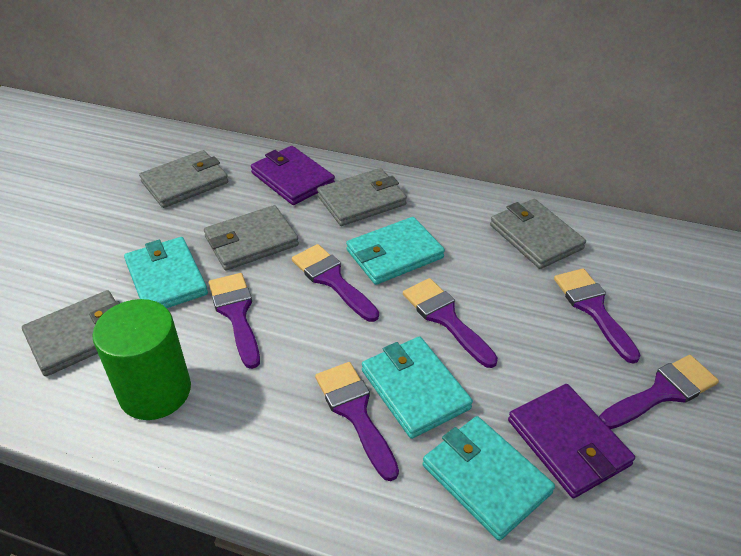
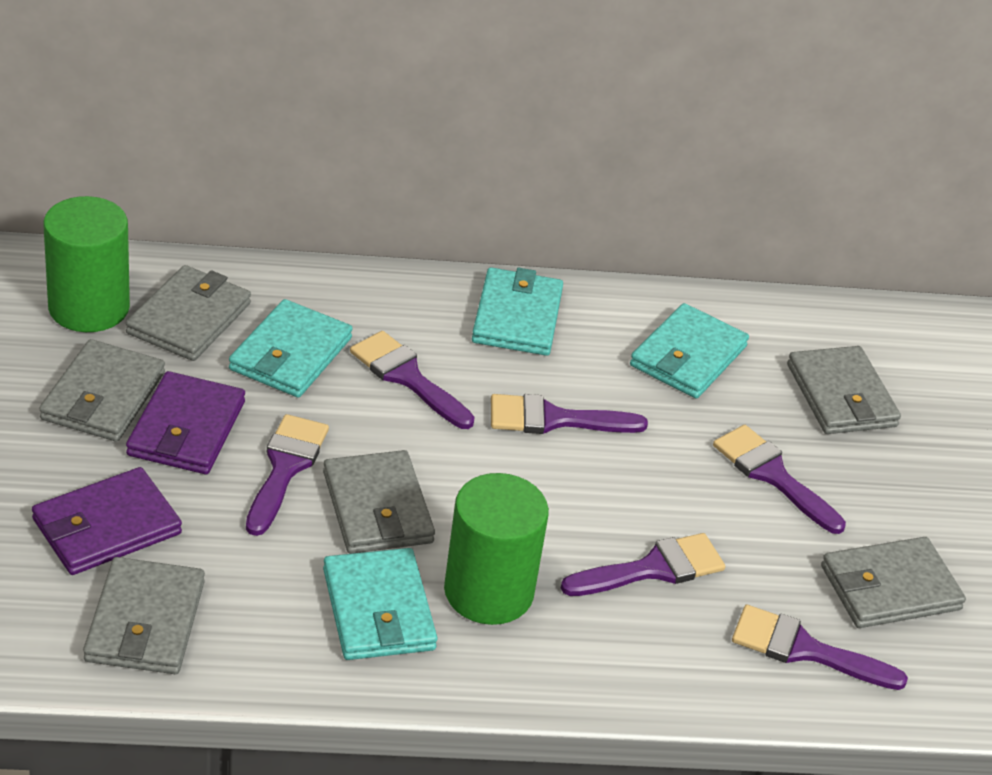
green cylinder: [92,299,191,420] = 1 -> [43,196,130,332] [444,473,549,625] = 2
grey wallet: [22,290,120,377] [139,150,228,208] [204,205,299,271] [317,168,407,226] [490,199,586,269] = 5 -> [39,339,165,442] [83,557,205,674] [126,265,251,361] [323,450,435,554] [787,346,901,434] [821,537,966,628] = 6

